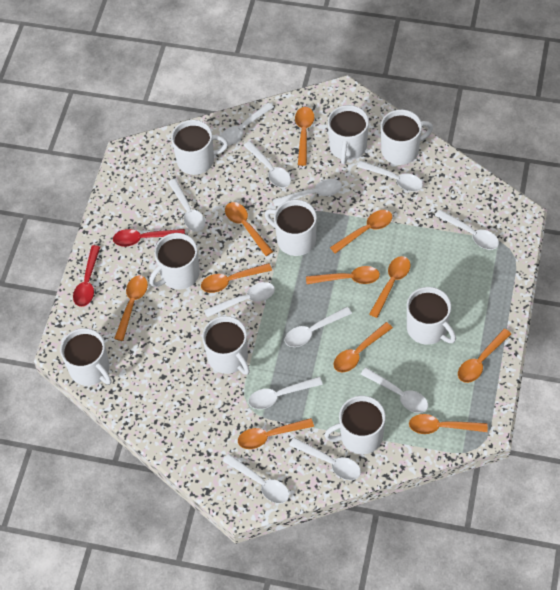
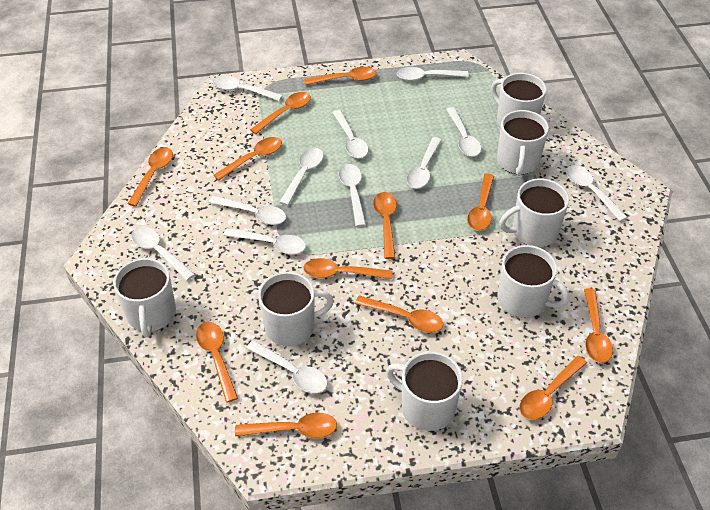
orange spoon: [114,276,148,341] [201,263,272,293] [225,202,273,256] [238,418,314,449] [295,107,314,166] [306,266,380,284] [330,210,392,254] [333,322,393,373] [369,256,411,318] [409,414,488,434] [458,329,511,383] = 11 -> [127,147,173,207] [196,322,238,403] [214,137,282,180] [235,412,337,438] [250,92,311,134] [304,67,376,85] [304,258,392,279] [355,296,443,333] [373,192,397,259] [467,173,494,231] [519,356,587,420] [584,288,613,363] = 12
red spoon: [73,245,100,307] [113,229,185,246] = 2 -> none = 0
white mug: [60,328,112,386] [149,233,200,289] [171,120,228,175] [202,316,250,375] [265,200,317,256] [324,396,386,455] [328,105,369,164] [381,109,433,165] [407,287,456,345] = 9 -> [113,258,176,337] [258,272,334,346] [386,352,463,431] [491,73,547,127] [497,110,549,176] [497,245,570,318] [499,178,569,247] = 7

